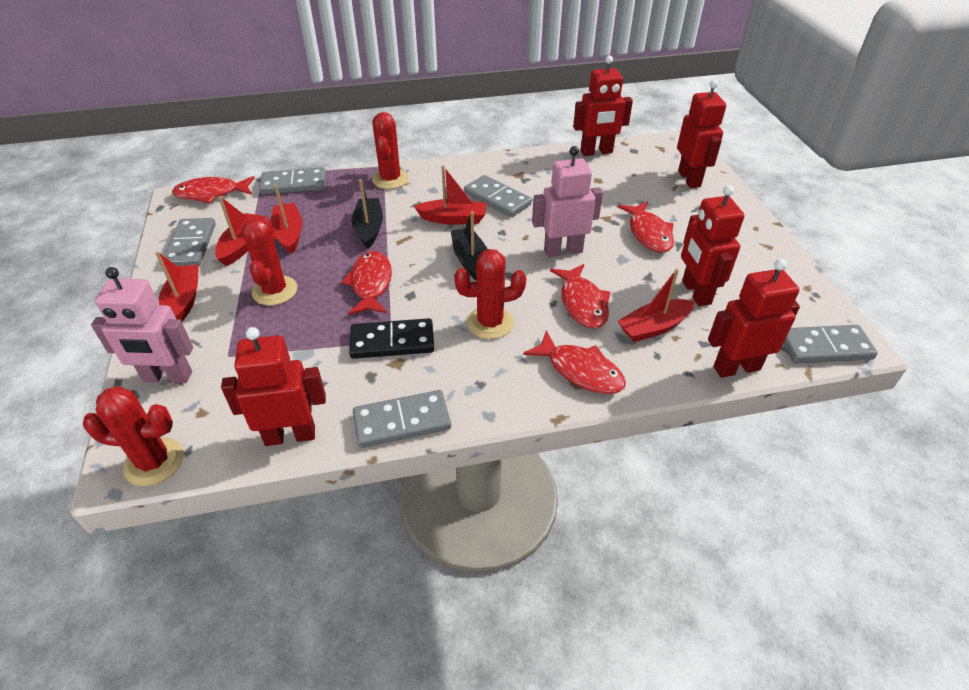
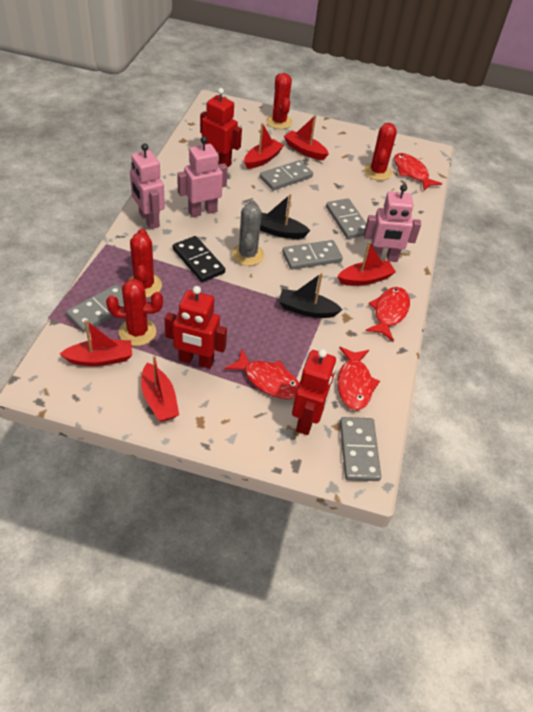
grey cactus: none = 0 -> [231,200,264,266] = 1
pink robot: [91,267,193,383] [532,146,603,257] = 2 -> [130,143,165,229] [177,136,228,217] [364,184,421,262] = 3
red fish: [172,176,254,203] [341,251,392,315] [523,330,626,394] [550,264,610,329] [618,201,674,253] = 5 -> [225,349,299,399] [337,347,380,410] [366,287,410,341] [394,153,442,190] = 4
red robot: [221,327,326,446] [573,55,633,156] [677,80,726,188] [681,185,745,306] [708,259,800,378] = 5 -> [164,286,227,369] [200,88,242,167] [292,349,336,435] = 3

